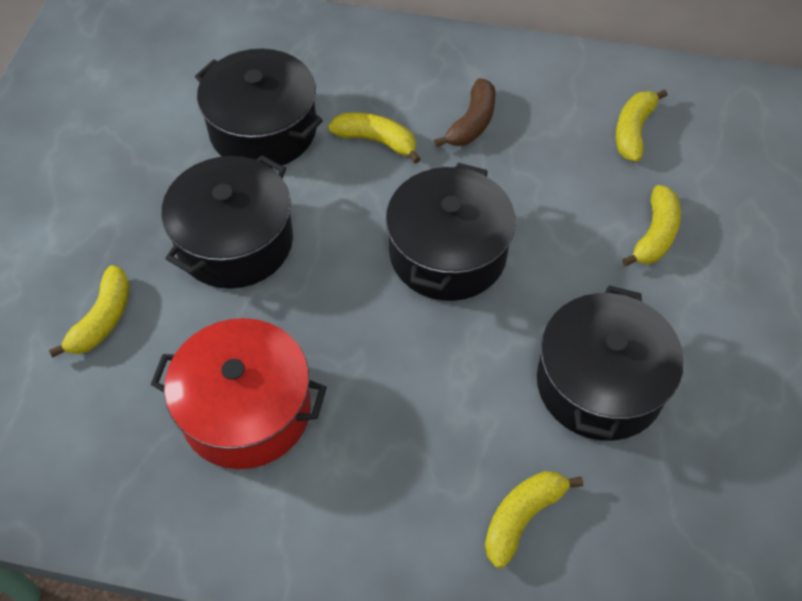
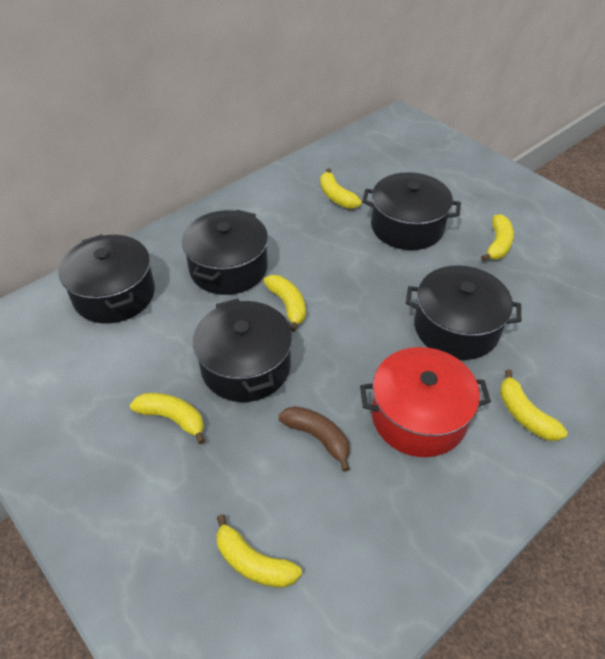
black pot: [162,155,293,289] [195,49,323,168] [386,163,516,301] [537,286,684,441] = 4 -> [59,234,155,323] [182,210,268,295] [193,298,293,402] [362,172,461,250] [406,265,521,360] = 5
yellow banana: [49,265,129,357] [328,112,421,164] [485,471,583,568] [615,89,667,162] [622,185,681,267] = 5 -> [130,393,205,444] [216,514,302,588] [263,275,306,332] [320,168,362,209] [481,214,514,261] [500,369,568,441] = 6

